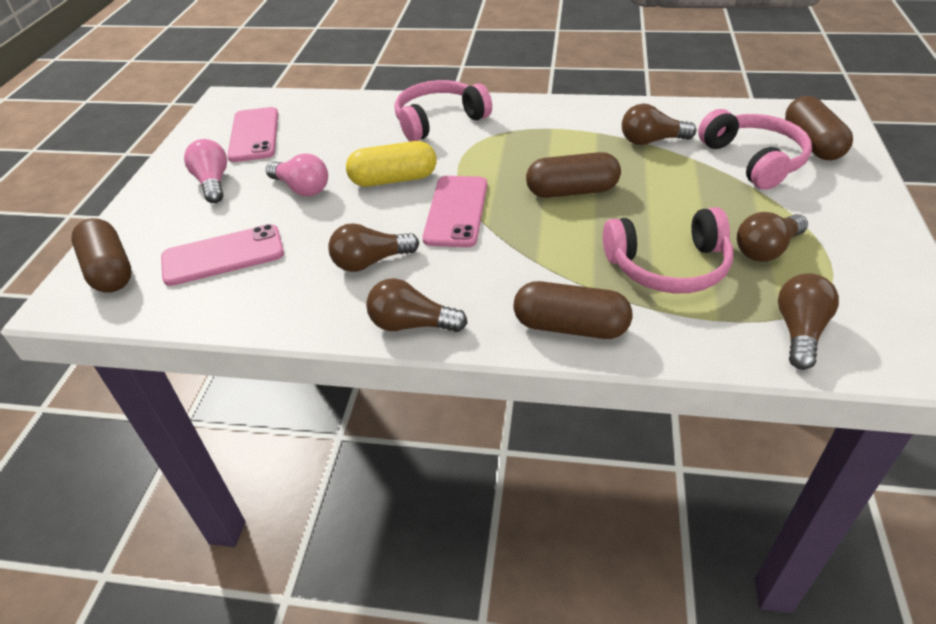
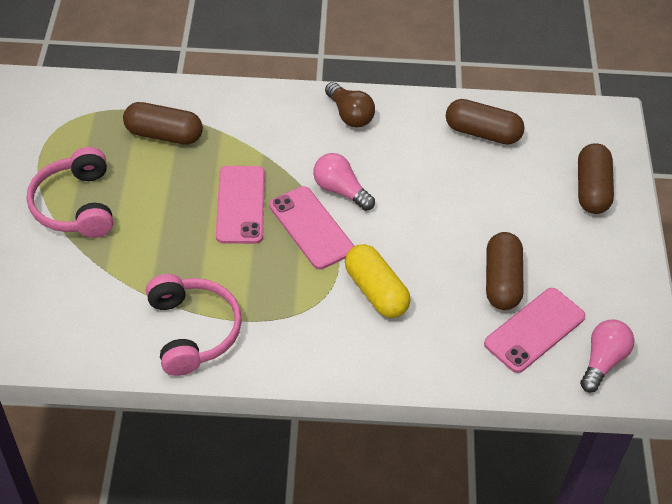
brown light bulb: [328,223,419,272] [366,278,467,332] [622,103,696,145] [737,212,808,262] [778,273,839,370] = 5 -> [325,82,375,128] = 1
pink headphones: [395,80,492,141] [603,207,733,294] [698,109,812,190] = 3 -> [27,147,113,238] [146,274,242,376] = 2

